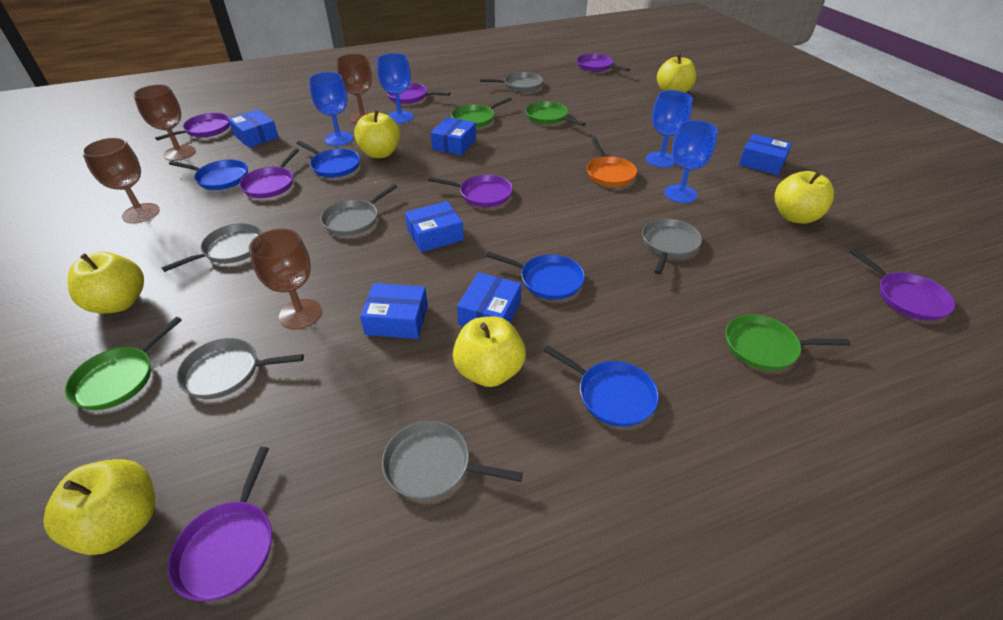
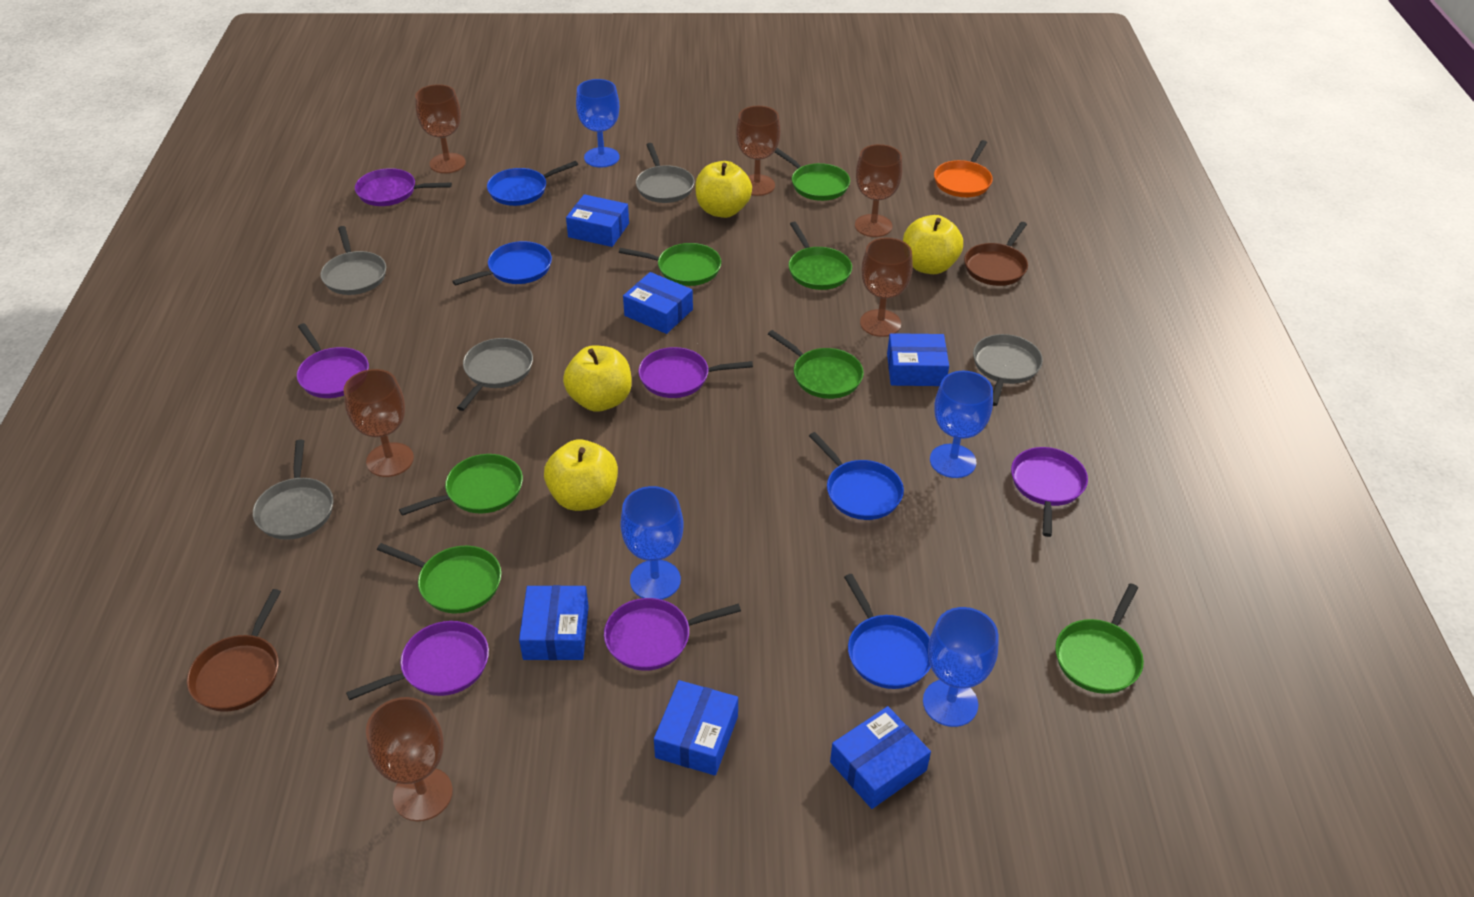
brown goblet: [82,137,160,224] [133,84,196,161] [249,228,322,329] [337,54,373,124] = 4 -> [343,369,414,477] [366,697,453,821] [415,84,466,174] [736,106,781,196] [855,144,902,237] [860,238,913,337] = 6
brown pan: none = 0 -> [187,589,281,712] [964,222,1028,286] = 2
green pan: [65,317,182,410] [451,97,512,128] [525,101,585,126] [726,314,850,371] = 4 -> [377,543,501,613] [399,454,523,516] [619,243,721,286] [768,330,864,399] [775,148,850,201] [789,222,852,290] [1055,583,1144,694] = 7
grey pan: [161,223,263,272] [177,338,304,399] [321,184,397,236] [382,421,523,500] [480,72,543,92] [642,218,702,274] = 6 -> [253,440,333,540] [320,226,386,295] [457,338,533,411] [636,143,694,203] [973,334,1043,406] = 5
purple pan: [155,113,230,141] [167,447,272,601] [239,148,299,198] [387,83,450,104] [428,175,513,207] [577,54,630,72] [850,249,955,321] = 7 -> [297,323,369,398] [346,621,489,700] [355,168,452,206] [604,598,741,671] [638,347,753,398] [1011,447,1088,537] = 6
yellow apple: [43,459,155,555] [67,251,144,314] [354,110,401,158] [453,316,526,387] [657,54,696,93] [774,171,834,224] = 6 -> [544,439,618,511] [563,345,632,412] [695,161,752,218] [903,215,963,274] = 4

